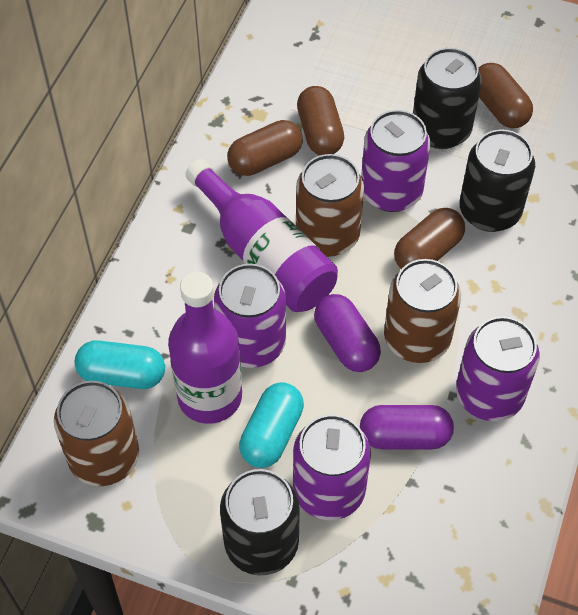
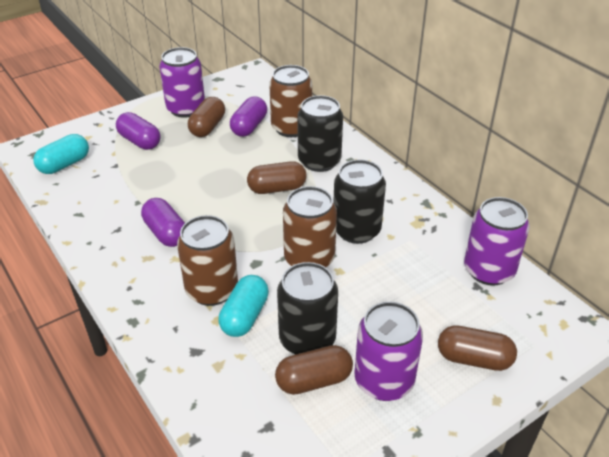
purple bottle: [168,272,242,424] [185,159,338,312] = 2 -> none = 0
purple can: [214,264,286,368] [293,414,371,520] [361,110,430,212] [456,316,540,421] = 4 -> [159,47,205,118] [354,302,423,401] [464,197,530,286] = 3
purple capsule: [314,294,381,372] [360,405,454,449] = 2 -> [116,112,161,150] [141,198,185,247] [230,96,267,137] = 3

